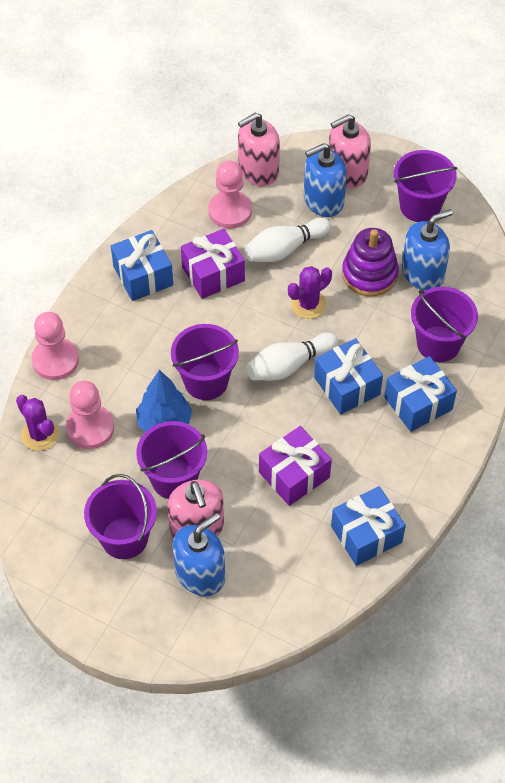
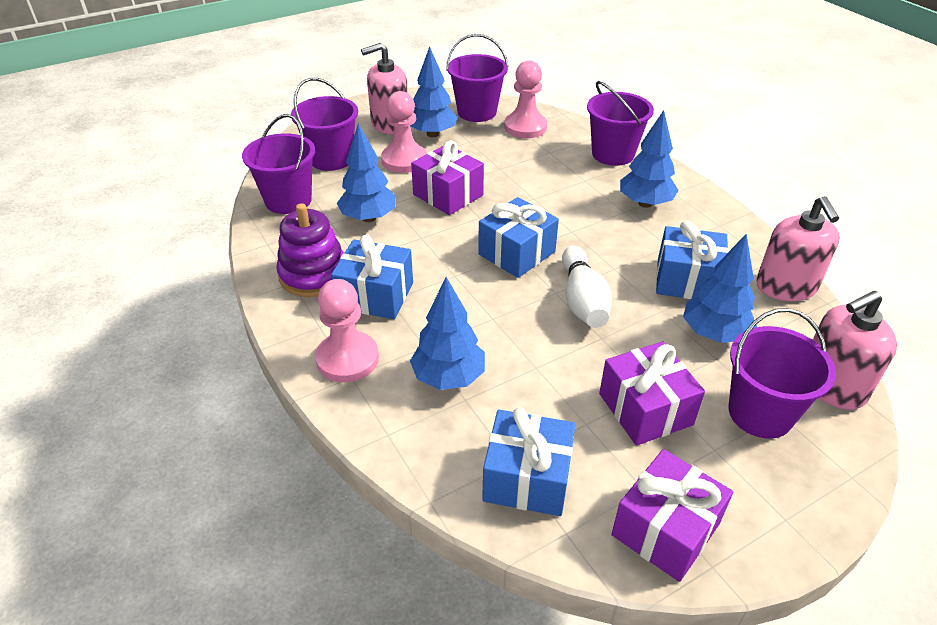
blue soap dispenser: [173,513,225,596] [304,143,347,217] [402,209,453,290] = 3 -> none = 0
blue tree: [136,370,192,432] = 1 -> [337,124,396,222] [410,46,458,137] [410,277,485,390] [620,110,678,208] [683,234,757,343] = 5
purple cactus: [16,395,59,451] [288,266,332,319] = 2 -> none = 0
purple gift: [181,228,245,299] [259,426,332,506] = 2 -> [411,140,484,215] [599,341,705,446] [612,449,733,582] = 3
white bowling pin: [244,217,331,262] [246,332,338,381] = 2 -> [562,246,612,328] = 1

